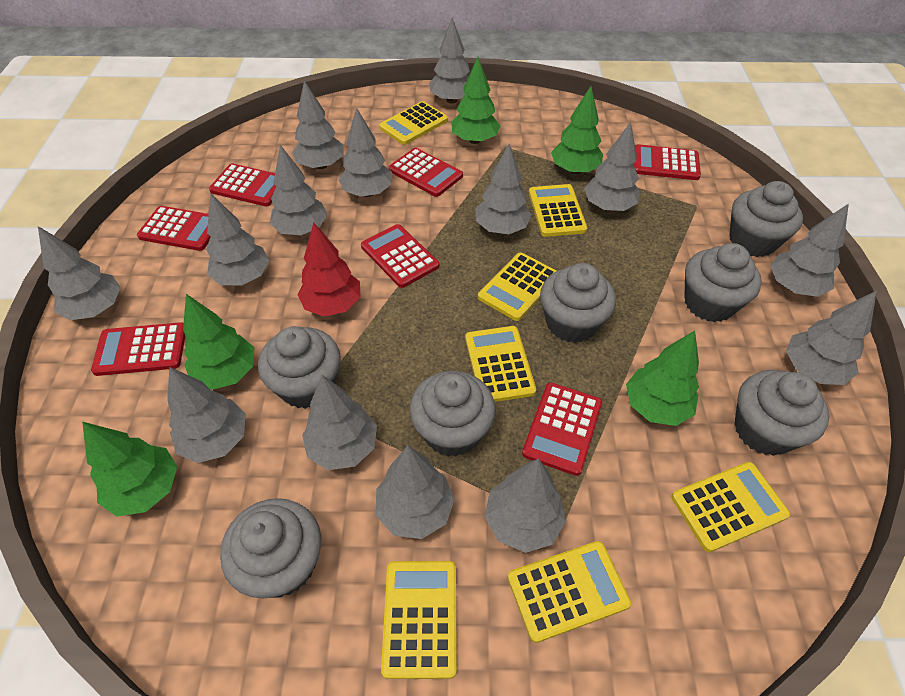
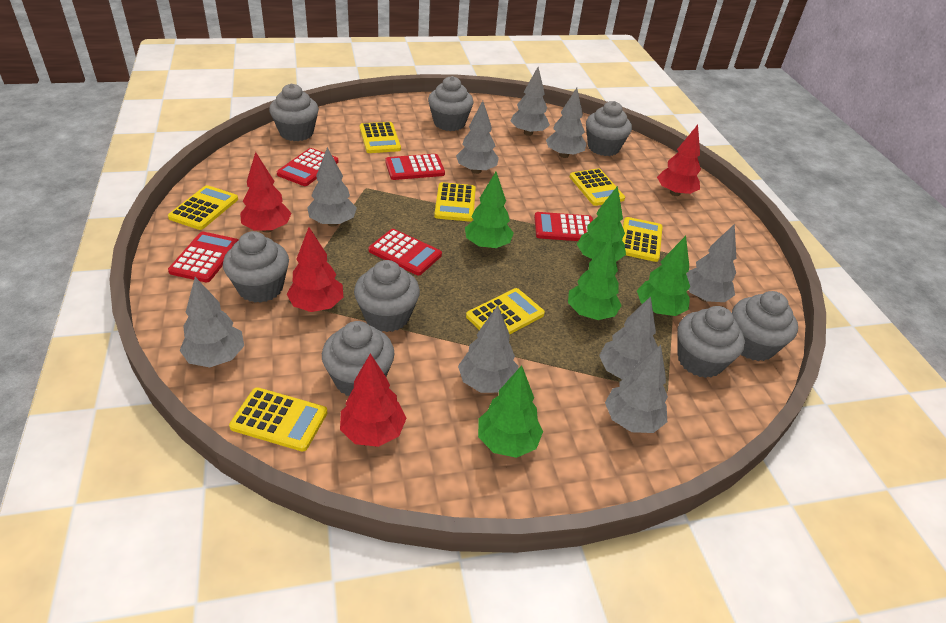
grey cupcake: [220,498,321,598] [258,326,341,409] [410,371,496,457] [540,263,616,343] [684,243,762,322] [729,181,803,257] [734,370,829,456] = 7 -> [223,231,289,303] [269,83,319,141] [322,321,395,396] [354,260,420,332] [428,76,473,131] [586,101,632,156] [678,306,745,378] [732,291,798,361] = 8
grey tree: [38,226,121,320] [167,367,246,463] [206,193,269,286] [270,145,327,235] [292,81,343,169] [302,375,377,470] [339,108,392,197] [376,446,455,539] [429,18,470,103] [476,144,532,234] [485,458,566,553] [584,122,639,211] [770,203,849,297] [786,291,877,385] = 14 -> [179,277,244,367] [307,147,357,226] [456,101,499,174] [458,305,518,393] [510,67,550,136] [546,88,586,158] [599,296,658,380] [605,345,668,433] [686,224,736,302] = 9
red calculator: [91,322,185,376] [137,206,211,251] [209,163,276,207] [361,224,439,288] [389,148,463,197] [522,382,602,476] [633,144,701,180] = 7 -> [168,232,239,282] [277,148,338,186] [368,229,442,275] [385,154,445,180] [534,212,593,241] = 5
red tree: [298,223,361,317] = 1 -> [240,152,292,233] [286,227,343,312] [340,354,407,447] [657,125,701,196] = 4

